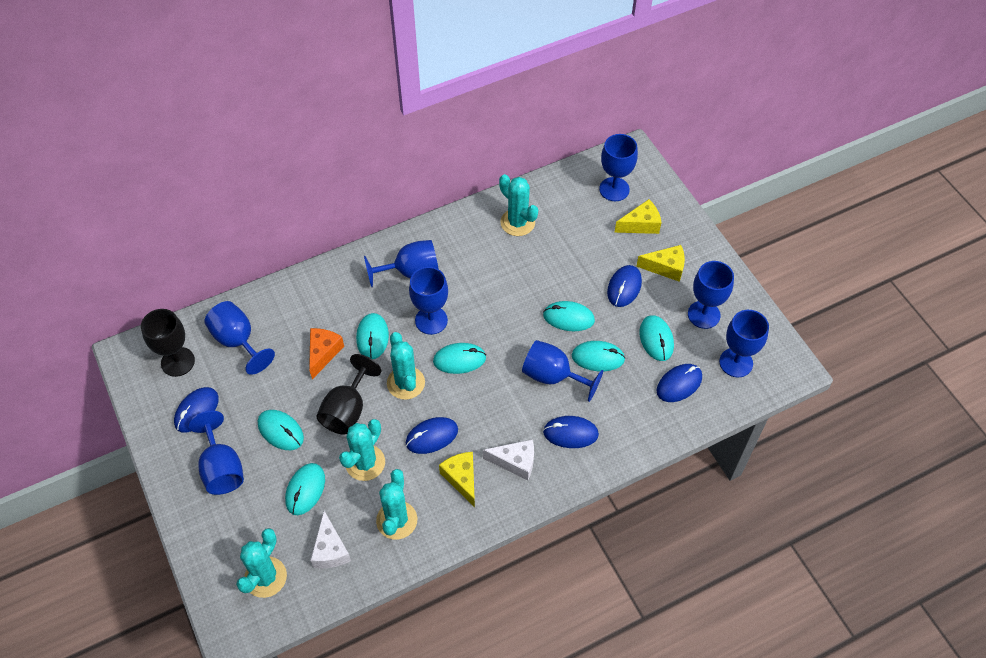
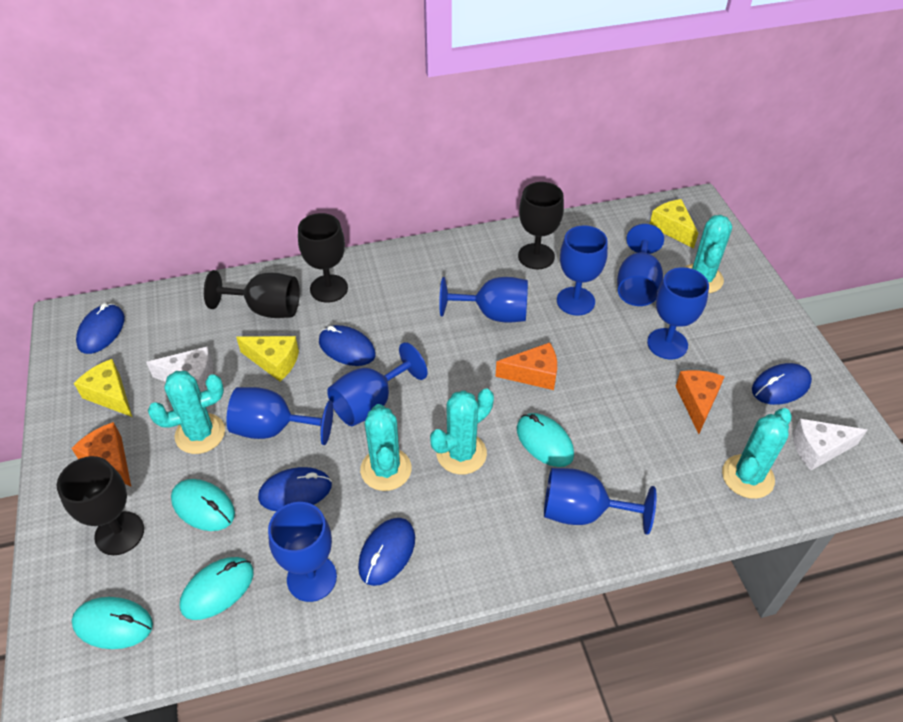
black goblet: [141,309,195,377] [316,354,381,435] = 2 -> [57,456,144,555] [204,270,300,318] [298,213,348,303] [518,182,564,269] = 4
orange cheese: [309,328,344,379] = 1 -> [71,422,131,487] [495,342,557,390] [675,370,725,434] = 3
turquoise mouse: [258,410,304,450] [285,463,325,515] [356,313,389,359] [433,343,486,374] [543,301,595,331] [572,341,625,372] [639,315,674,361] = 7 -> [72,597,153,649] [171,479,235,531] [180,557,254,620] [517,413,574,467] = 4

